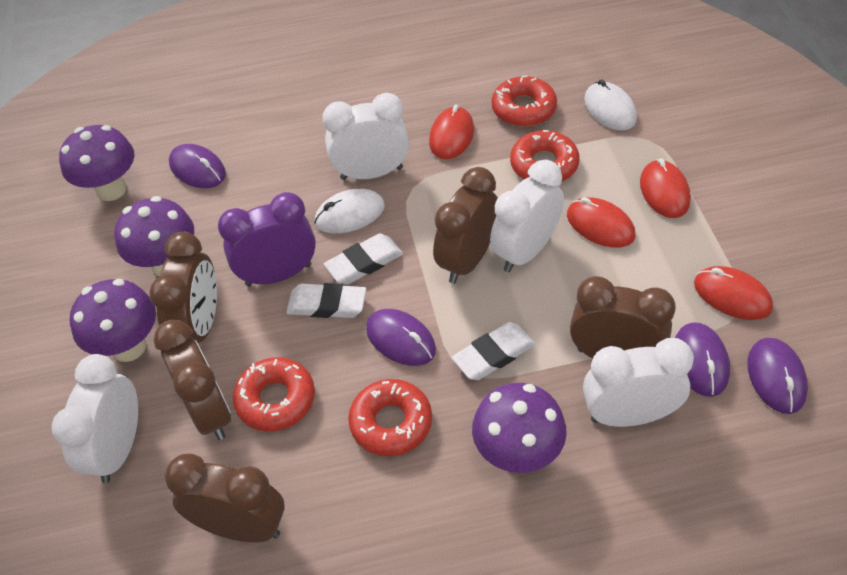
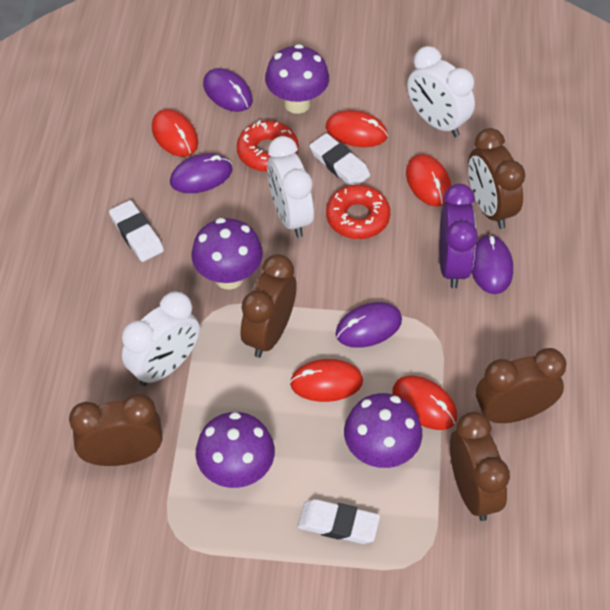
red donut: [233,357,315,431] [348,379,432,456] [492,75,557,127] [510,130,579,181] = 4 -> [237,120,299,172] [326,185,390,239] = 2
red mouse: [429,105,474,159] [567,197,635,248] [640,159,691,218] [694,266,773,320] = 4 -> [152,109,198,157] [290,359,363,402] [326,110,388,147] [392,376,457,430] [406,154,451,207] = 5
white clock: [52,354,138,483] [323,93,409,180] [490,160,564,272] [583,338,694,427] = 4 -> [122,291,200,386] [267,136,314,238] [407,46,475,137] = 3
white mouse: [314,189,385,233] [584,80,637,131] = 2 -> none = 0

